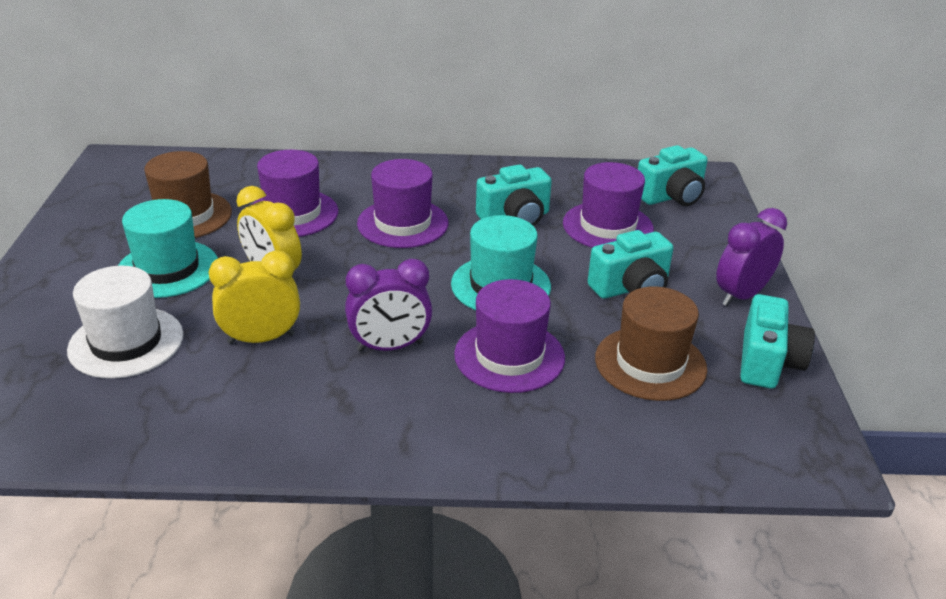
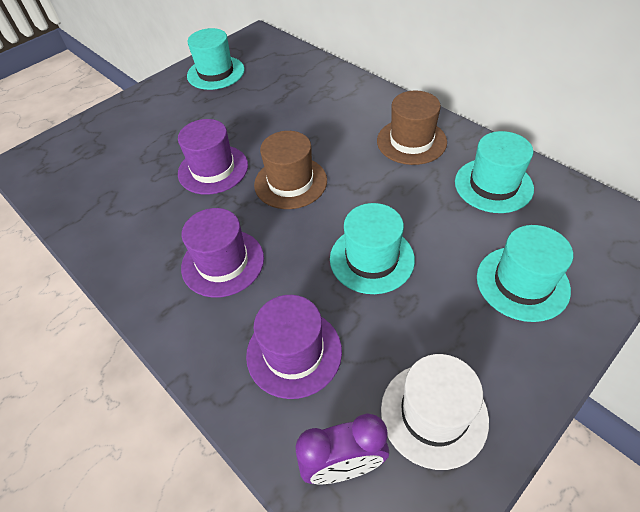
purple clock: [345,259,432,352] [716,208,787,306] = 2 -> [296,413,389,484] = 1
purple hat: [252,150,338,237] [357,159,448,248] [454,279,565,393] [563,162,654,248] = 4 -> [178,119,248,195] [181,208,264,298] [246,295,342,399] = 3
turquoise camera: [476,164,552,226] [588,230,673,299] [638,145,708,206] [740,294,815,389] = 4 -> none = 0
turquoise hat: [118,199,218,298] [451,215,551,310] = 2 -> [187,28,245,90] [330,203,415,294] [455,131,534,213] [477,225,573,322] = 4
yellow clock: [209,251,300,344] [237,186,302,271] = 2 -> none = 0

